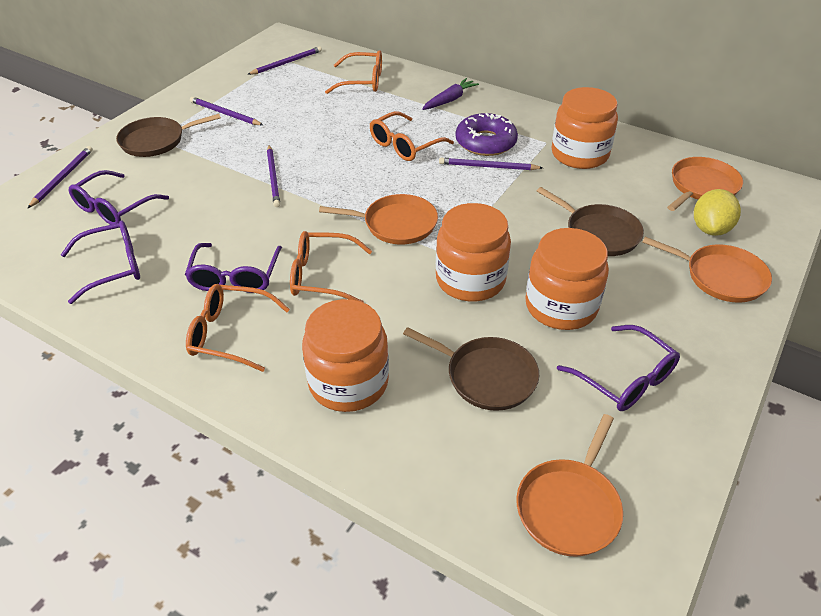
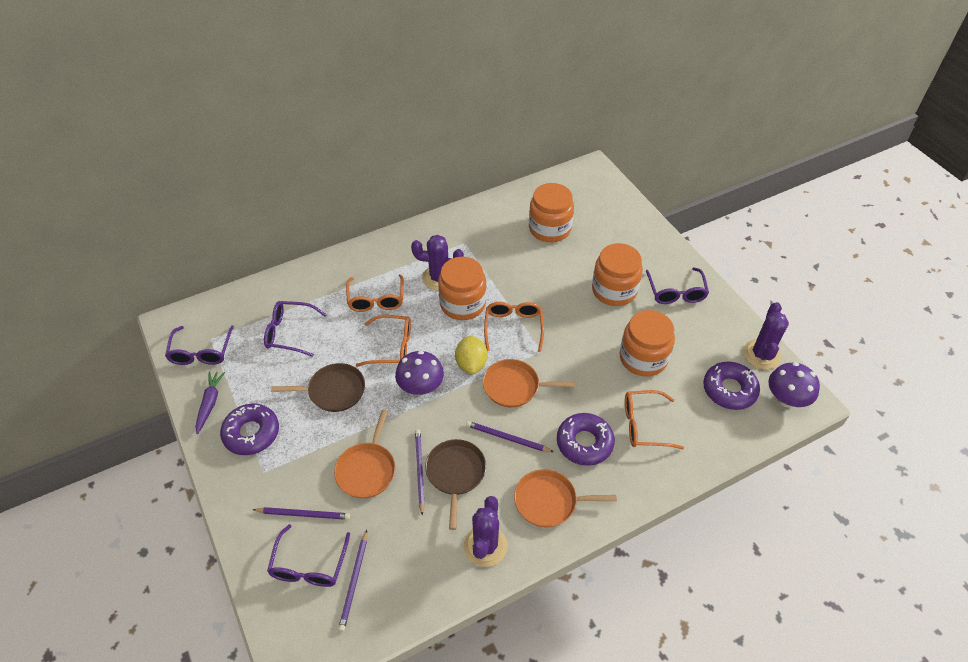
brown pan: [116,114,221,157] [403,327,539,411] [537,187,644,256] = 3 -> [271,363,365,412] [425,439,486,530] = 2
orange pan: [319,194,438,244] [516,414,623,557] [642,237,772,303] [667,157,743,211] = 4 -> [334,410,395,498] [483,359,575,407] [514,469,617,527] = 3
purple cactus: none = 0 -> [411,235,464,291] [463,496,508,567] [743,302,789,369] = 3
purple donut: [456,113,518,156] = 1 -> [220,404,279,455] [557,413,615,466] [703,362,760,410] = 3
purple mushroom: none = 0 -> [395,351,444,396] [769,362,820,408] = 2
purple pencil: [28,146,93,208] [190,97,263,125] [247,46,322,75] [267,145,280,207] [439,158,543,170] = 5 -> [252,507,350,520] [338,530,367,631] [415,429,425,516] [466,421,554,452] = 4

